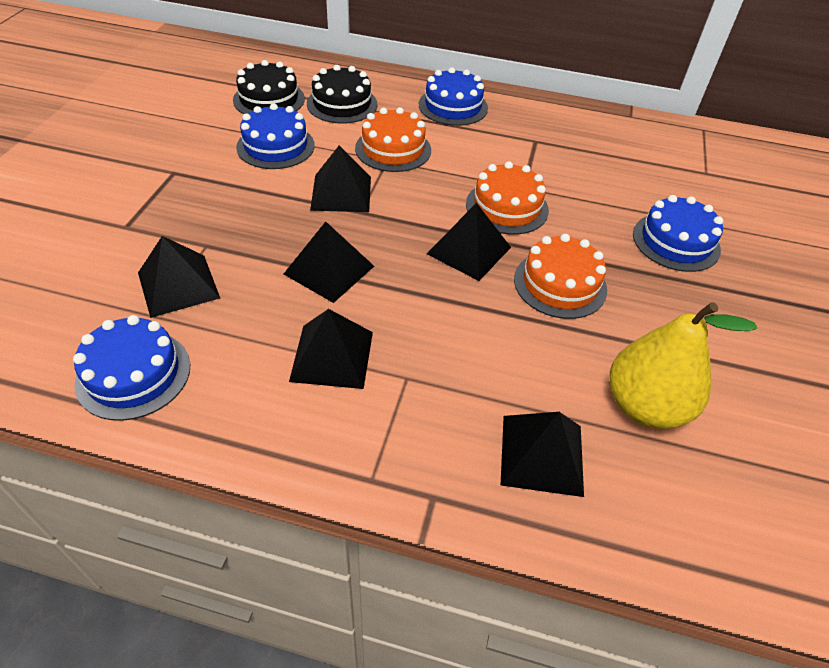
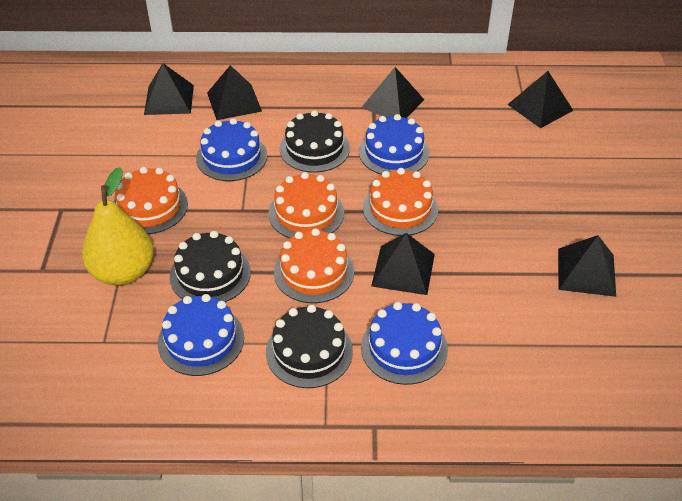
black cake: [233,60,305,114] [307,65,378,124] = 2 -> [170,231,251,302] [266,305,353,388] [280,110,350,172] = 3
orange cake: [355,107,431,172] [466,161,549,235] [514,234,607,319] = 3 -> [114,167,188,234] [269,172,344,238] [274,228,354,303] [363,168,438,236] = 4

